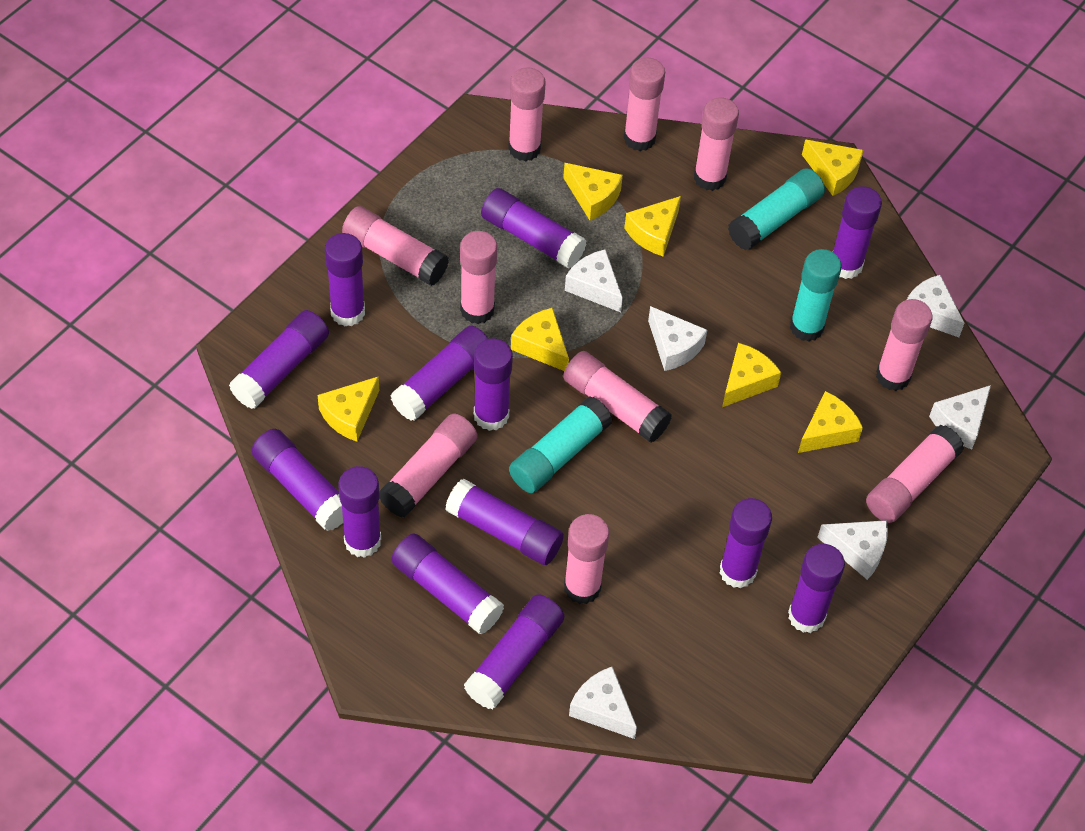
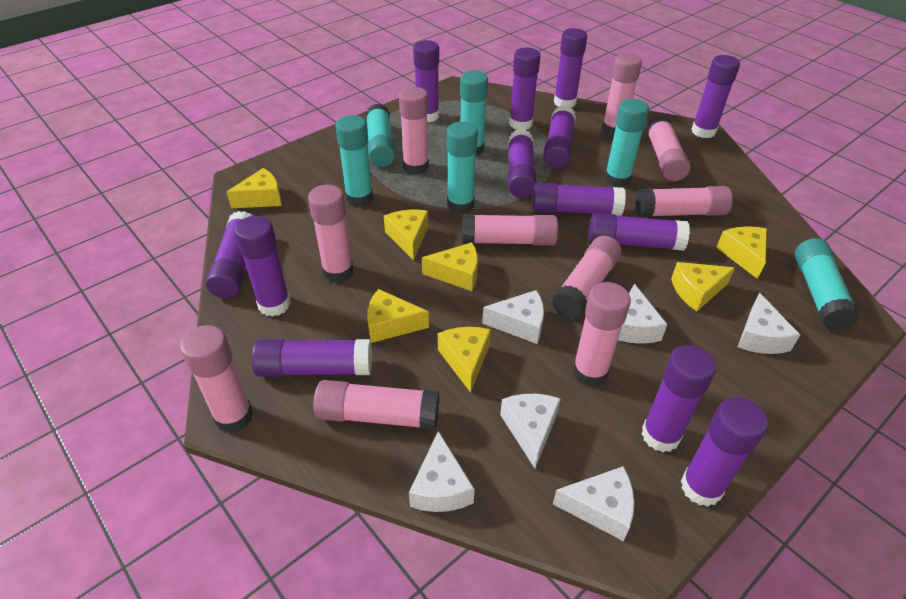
turquoise glue stick: [509,396,613,493] [728,168,825,250] [790,249,842,341] = 3 -> [335,115,373,207] [366,104,395,167] [447,122,478,214] [460,71,488,156] [604,99,649,187] [795,238,860,331] = 6

